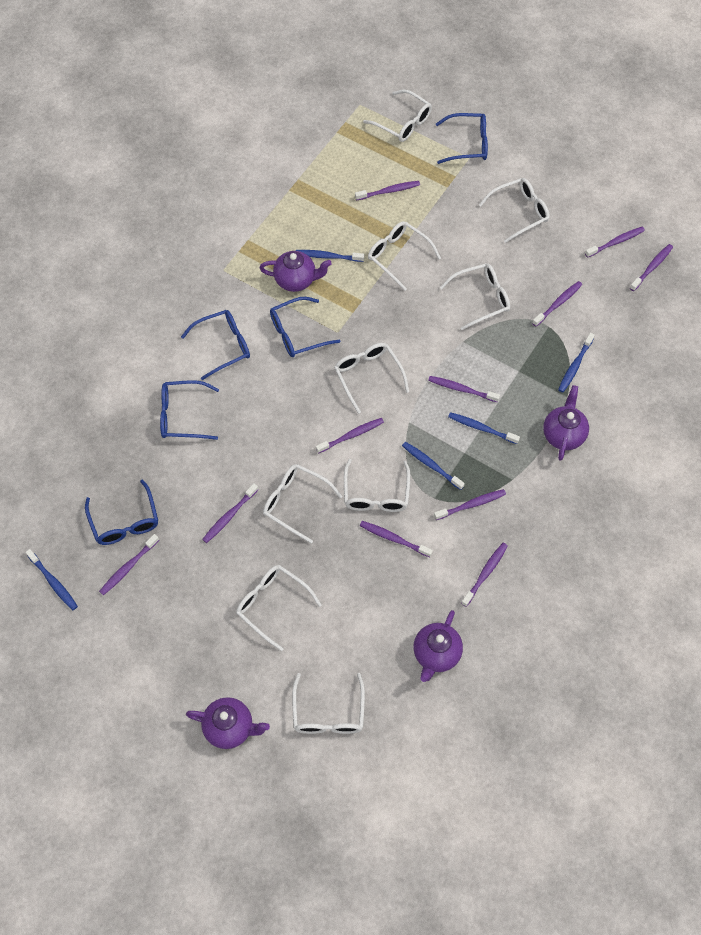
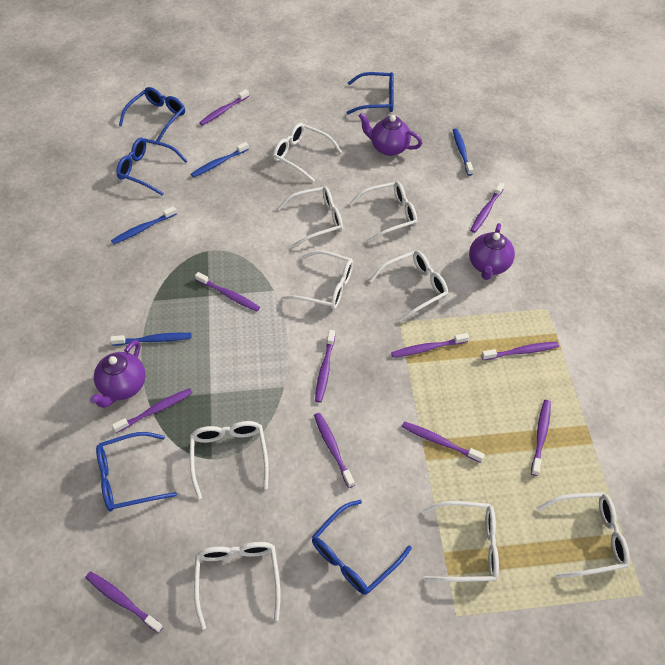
blue toothbrush: [25,549,78,610] [296,250,364,262] [402,442,465,490] [448,412,520,444] [558,333,595,393] = 5 -> [110,333,192,346] [111,206,177,244] [191,142,249,178] [453,129,473,176] = 4
purple teapot: [186,697,270,749] [259,251,332,292] [413,610,463,682] [543,385,589,461] = 4 -> [90,340,146,408] [359,113,422,156] [469,223,515,280] = 3

